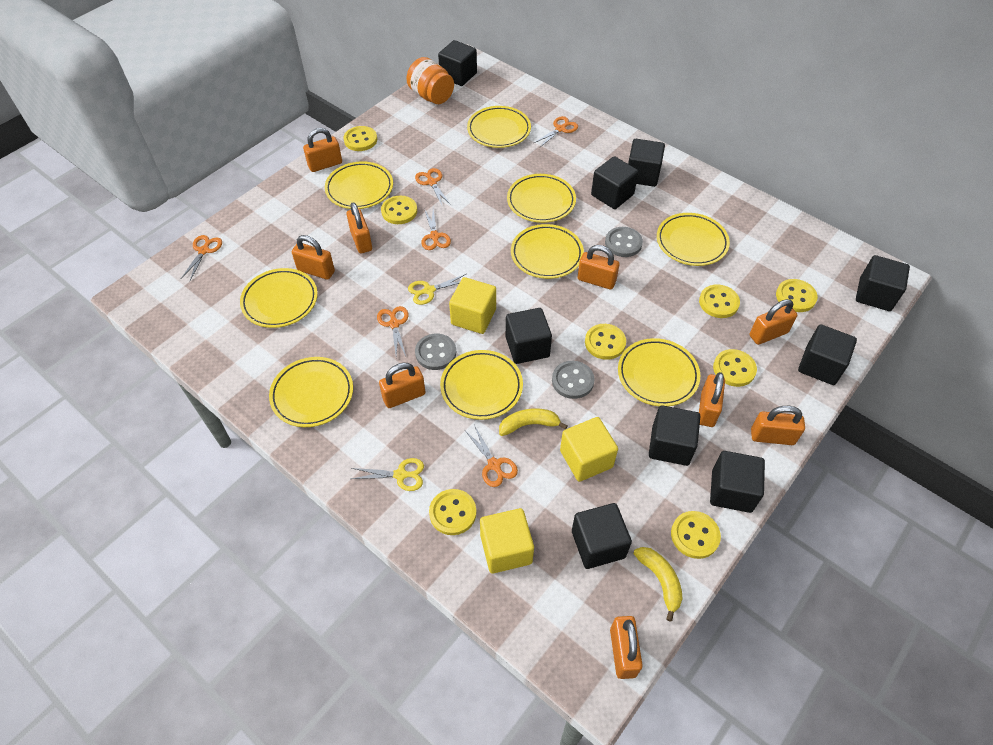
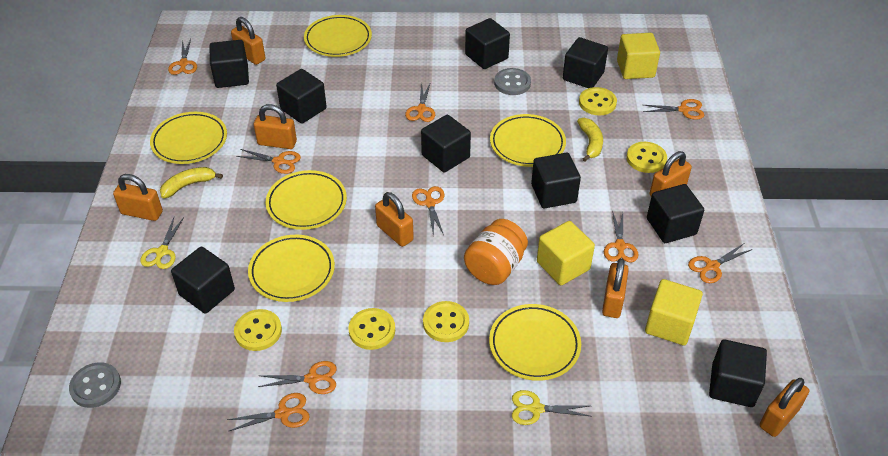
grey button: [415,334,456,370] [552,361,595,399] [605,227,643,257] = 3 -> [69,362,121,408] [494,68,531,95] = 2
orange padlock: [292,235,335,280] [303,128,342,172] [346,202,372,253] [379,363,426,408] [578,245,620,289] [610,616,643,679] [699,372,725,427] [750,299,797,345] [751,406,805,445] = 9 -> [113,174,163,221] [231,17,266,65] [254,104,297,149] [375,192,414,247] [602,258,629,318] [650,151,692,196] [760,378,809,437] = 7
orange scissors: [181,235,222,281] [377,306,409,356] [415,168,451,207] [421,209,451,250] [466,425,518,487] [534,116,578,147] = 6 -> [168,39,197,75] [227,393,310,431] [236,149,301,174] [258,361,337,394] [405,82,435,122] [412,186,444,237] [604,211,638,263] [643,99,704,120] [688,243,752,283] = 9
yellow button: [343,126,377,151] [381,196,417,224] [429,489,476,535] [585,324,626,360] [671,511,721,559] [699,284,740,318] [713,349,757,387] [776,279,818,312] = 8 -> [234,309,282,351] [348,308,395,350] [423,301,469,342] [579,87,617,115] [626,142,667,173] = 5
yellow plate: [240,268,318,328] [269,357,353,427] [325,161,393,209] [440,350,523,420] [467,106,531,148] [507,174,576,223] [511,224,584,279] [618,338,700,406] [657,213,730,266] = 9 -> [150,112,227,164] [248,235,335,302] [266,170,347,230] [304,15,372,57] [489,304,581,381] [490,114,566,167] = 6

